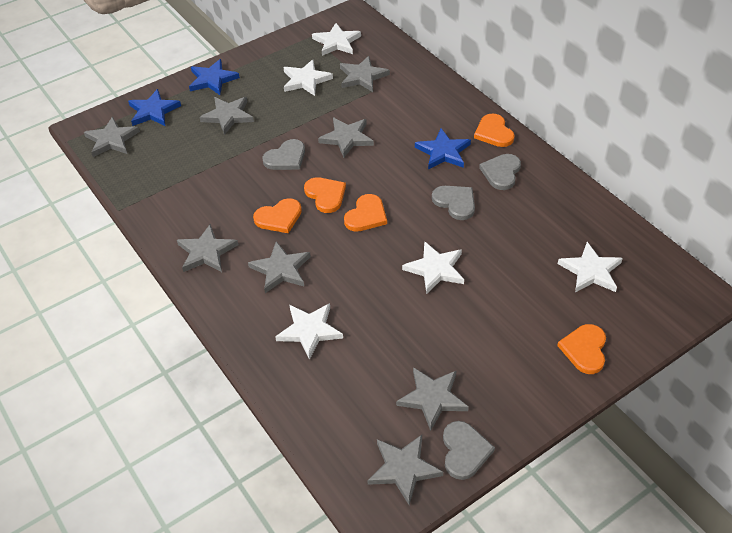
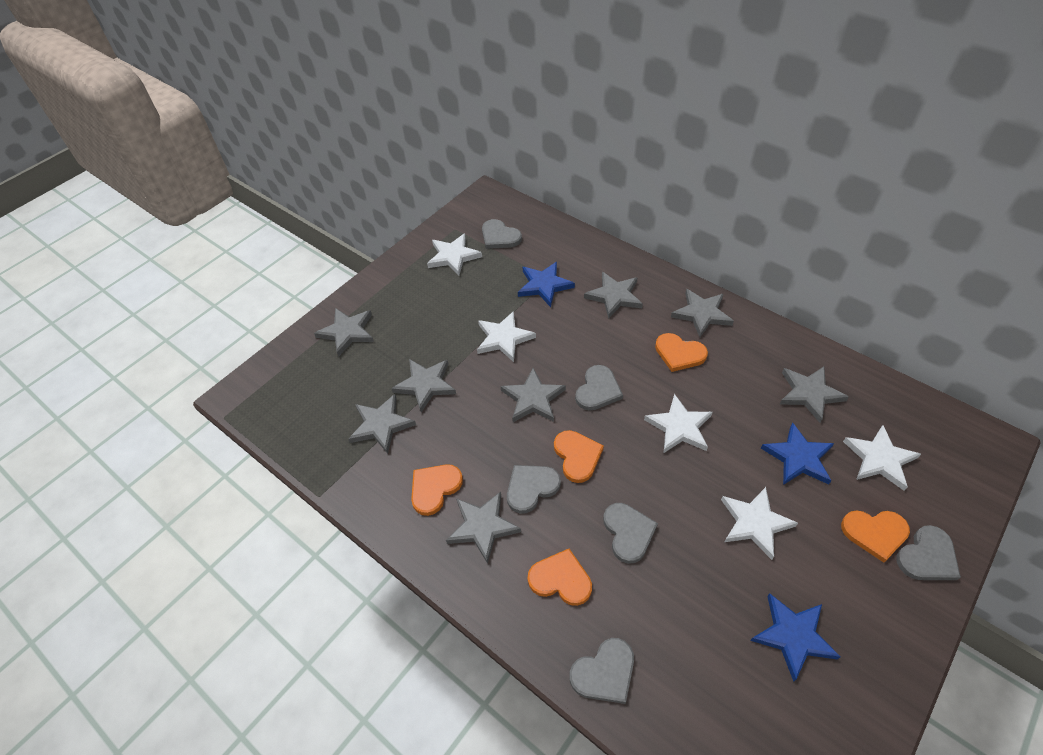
grey heart: [263,139,305,170] [432,186,475,220] [443,421,495,480] [479,154,521,190] = 4 -> [482,219,522,249] [507,465,561,514] [569,638,634,704] [575,365,623,411] [603,503,658,564] [896,525,961,580] = 6

